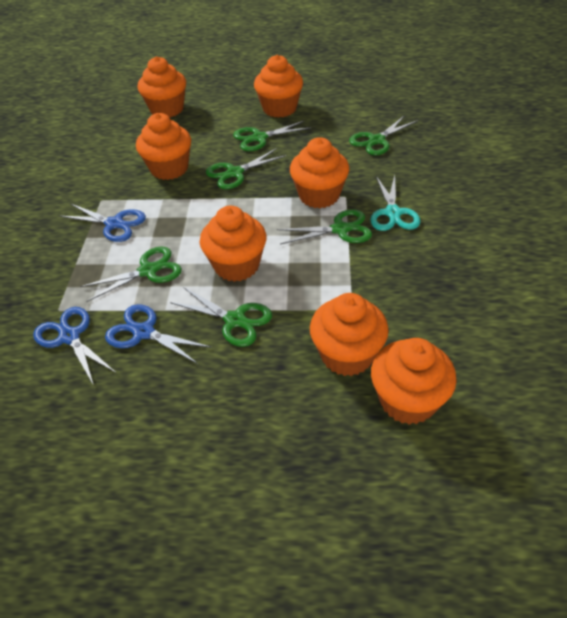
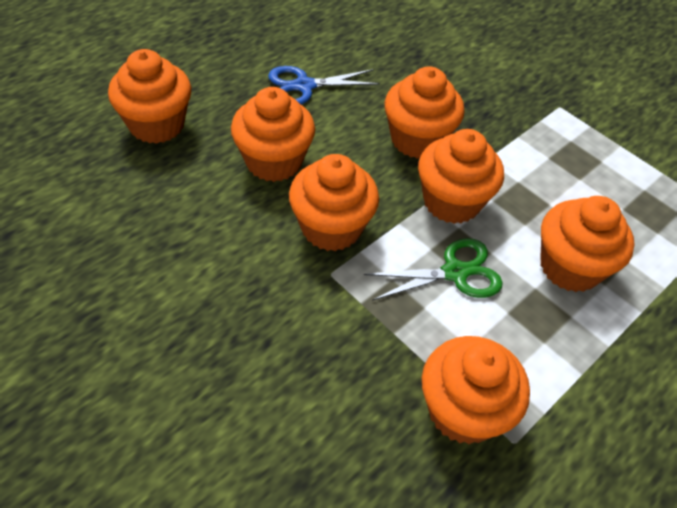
blue scissors: [33,307,116,385] [59,203,146,242] [105,304,212,364] = 3 -> [268,66,380,104] = 1
green scissors: [80,246,182,302] [170,287,272,347] [206,148,286,189] [233,120,310,151] [277,209,372,244] [349,115,418,155] = 6 -> [364,238,503,301] = 1
turquoise scissors: [370,175,421,231] = 1 -> none = 0

